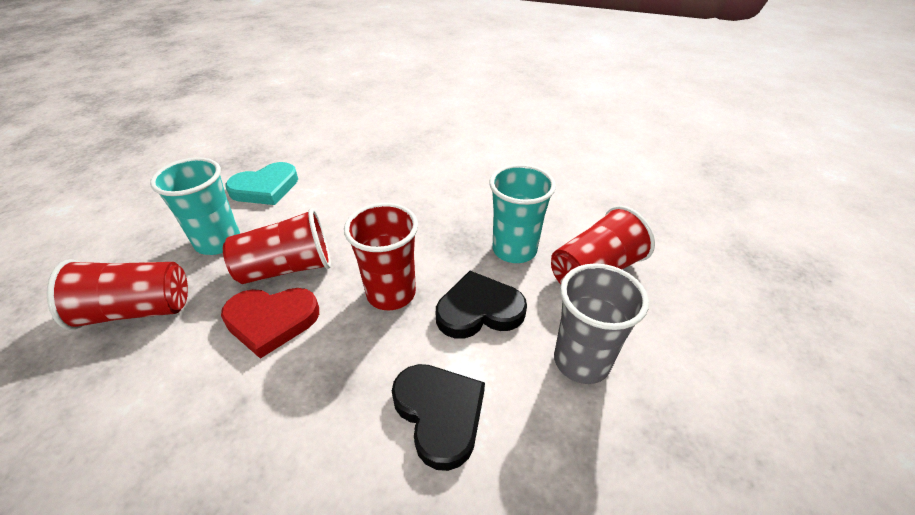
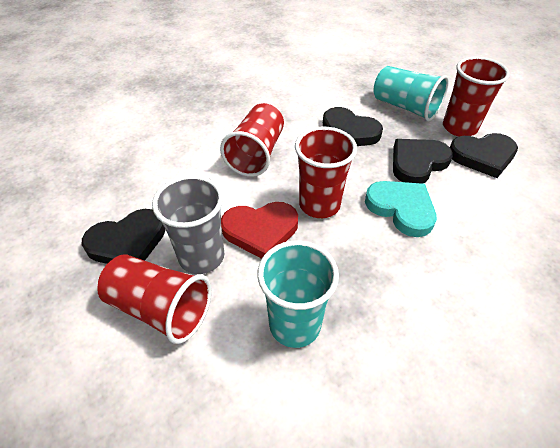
black heart: [392,364,485,471] [436,271,527,339] = 2 -> [82,209,165,264] [323,107,383,146] [393,139,453,184] [450,133,518,178] = 4

